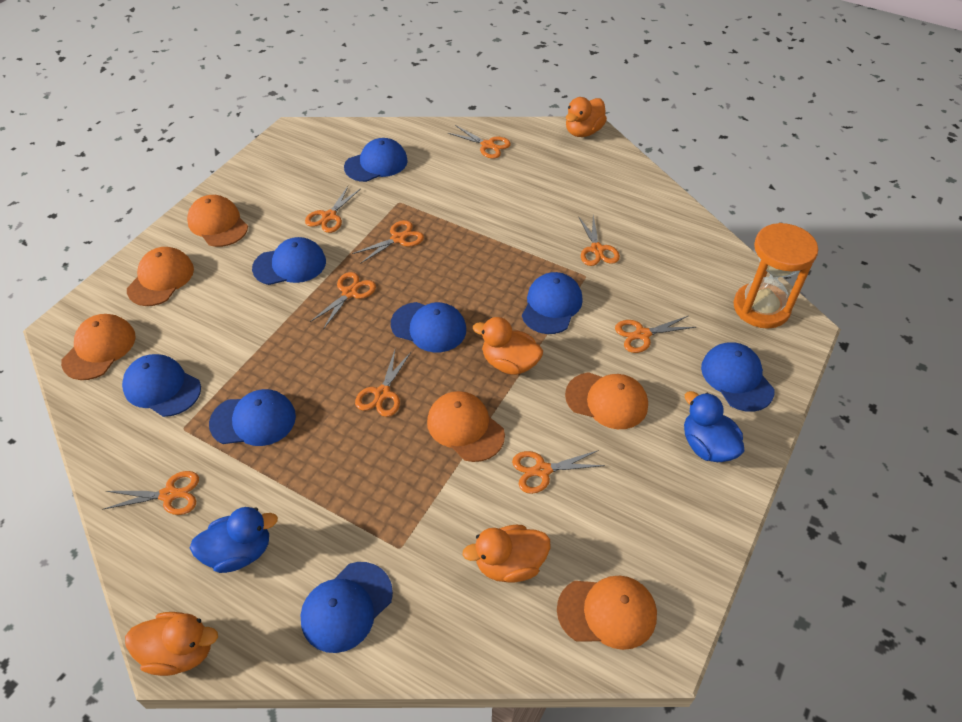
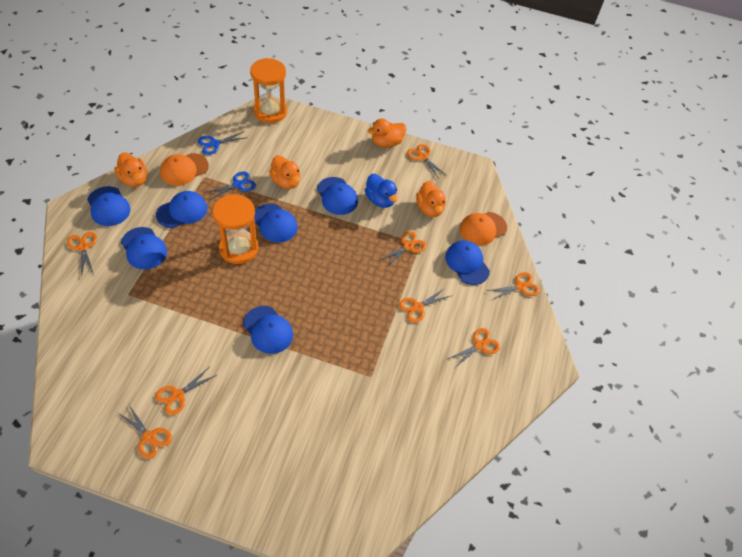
blue cap: [122,354,201,417] [209,389,296,446] [252,237,326,285] [300,562,393,653] [344,138,408,182] [391,302,466,352] [522,272,583,334] [701,343,774,412] = 8 -> [87,186,131,226] [121,227,167,270] [156,191,207,228] [243,306,293,354] [254,203,298,243] [317,177,358,215] [445,241,490,285] = 7
blue duck: [190,507,278,573] [684,391,745,462] = 2 -> [365,174,398,208] = 1
blue scissors: none = 0 -> [198,131,248,155] [204,171,256,201] = 2
orange cap: [61,314,136,380] [127,247,194,306] [187,195,248,247] [427,391,505,462] [557,576,657,650] [565,372,648,429] = 6 -> [160,153,209,186] [460,212,507,246] = 2
orange hourglass: [734,223,818,329] = 1 -> [212,194,258,264] [250,58,287,123] = 2
orange scissors: [104,471,199,515] [305,186,360,233] [310,272,376,330] [352,220,424,264] [355,350,411,417] [448,125,511,159] [512,450,605,494] [578,216,620,266] [615,316,696,353] = 9 -> [67,232,97,278] [117,405,172,459] [155,367,217,415] [378,231,427,268] [399,287,451,323] [407,144,447,179] [447,328,500,368] [486,272,540,300] = 8

